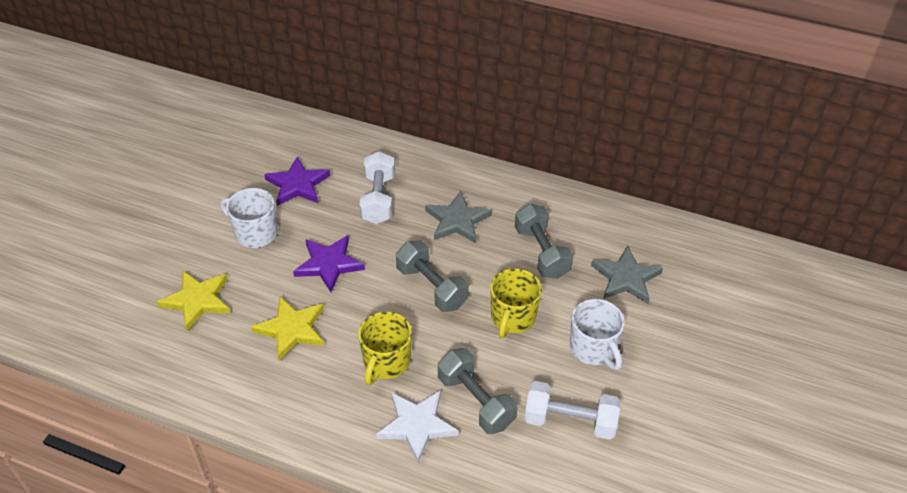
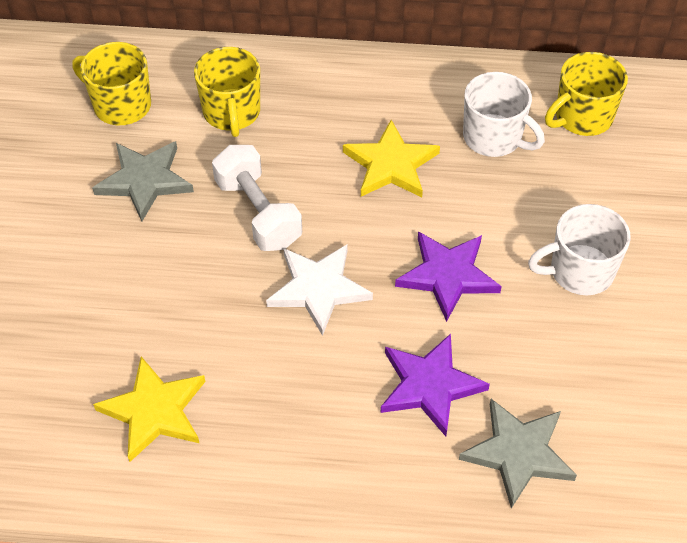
grey dumbbell: [396,240,469,312] [438,348,517,434] [515,204,573,279] = 3 -> none = 0
white dumbbell: [360,151,395,224] [524,381,620,440] = 2 -> [212,145,302,251] = 1
yellow mug: [358,311,412,385] [490,268,542,338] = 2 -> [72,42,151,125] [194,47,260,137] [545,52,628,136] = 3

